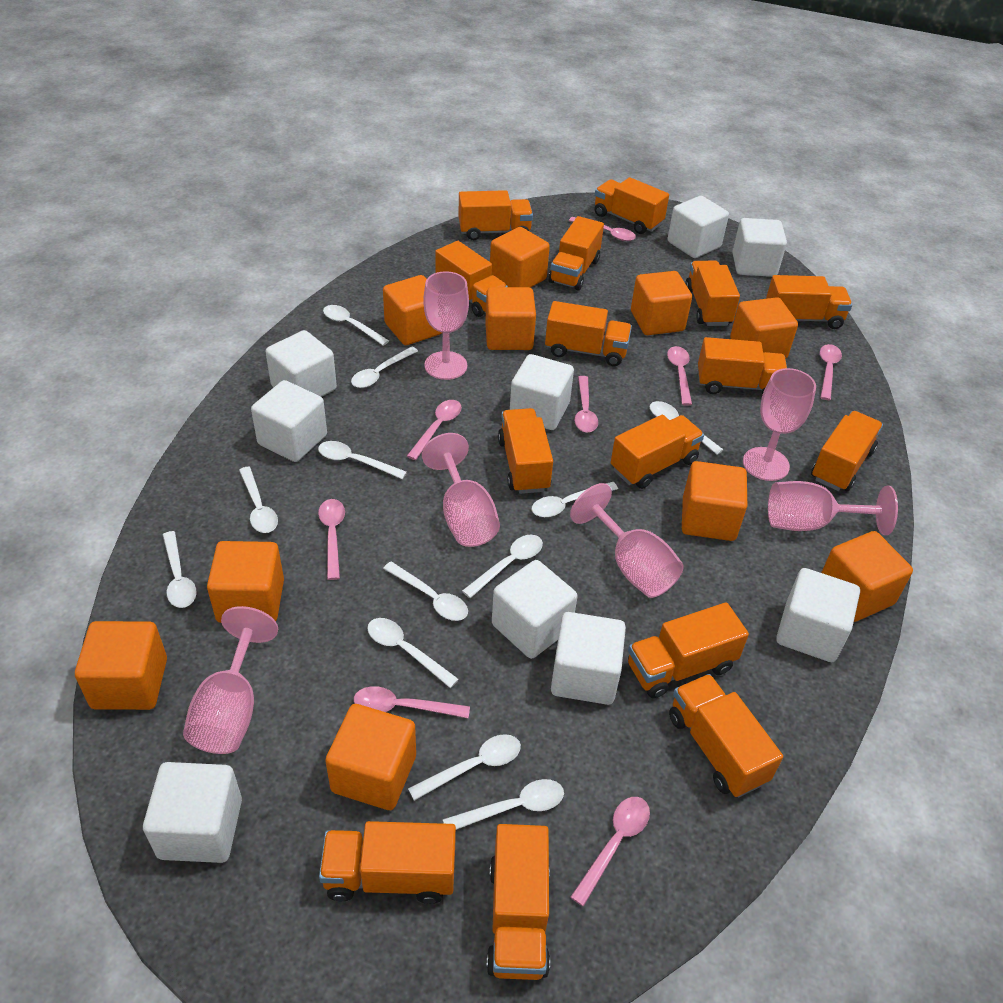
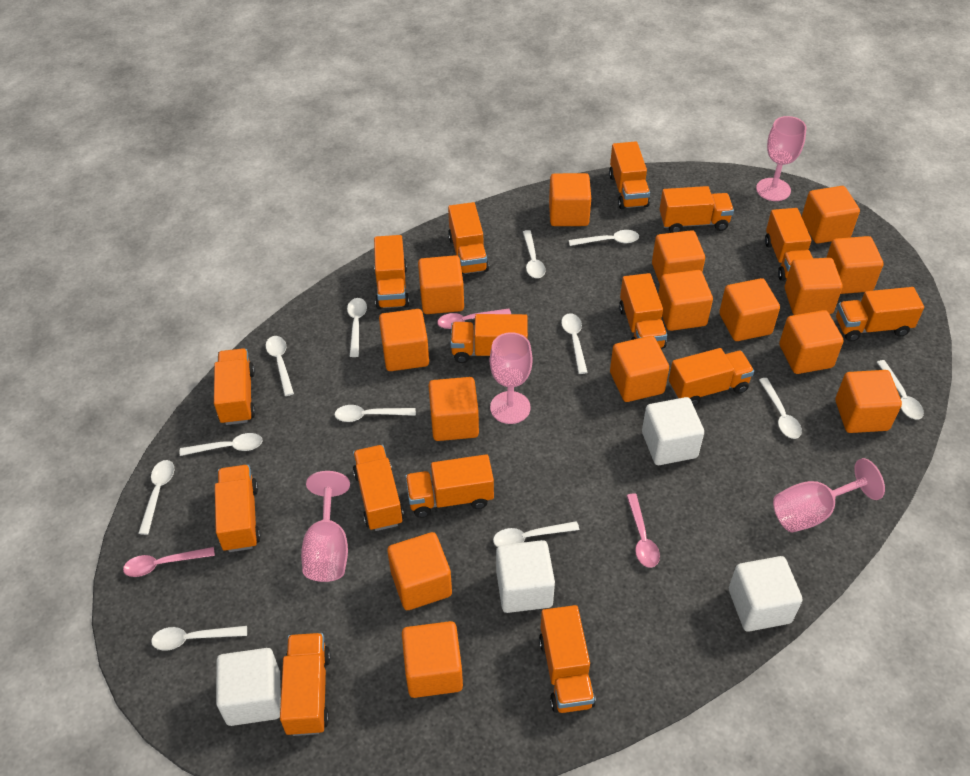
orange cube: [75,621,167,710] [207,541,284,623] [325,704,416,810] [383,275,442,345] [485,287,536,350] [490,227,550,288] [631,271,692,335] [682,461,747,541] [730,297,798,359] [821,531,913,622] = 10 -> [379,309,429,371] [387,532,452,610] [402,621,463,698] [418,255,464,314] [428,377,479,441] [549,173,591,226] [610,336,669,402] [652,230,705,284] [658,270,713,331] [719,278,780,341] [779,310,844,374] [785,258,843,315] [802,186,860,243] [826,236,884,294] [835,370,902,433] = 15
pink goblet: [183,606,278,754] [422,433,500,547] [423,271,469,380] [570,483,684,598] [743,368,816,481] [768,481,898,535] = 6 -> [301,471,350,582] [490,332,532,424] [756,116,806,201] [773,458,885,533] = 4
pink spoon: [318,499,345,580] [354,686,470,718] [407,400,462,460] [569,217,636,241] [570,797,650,907] [574,376,598,433] [667,346,692,406] [820,344,842,400] = 8 -> [123,547,215,577] [437,309,511,329] [626,493,660,568] = 3
white cube: [143,762,242,863] [251,380,327,462] [266,330,337,397] [492,560,578,659] [510,354,574,430] [551,612,626,705] [668,196,729,258] [732,218,787,277] [776,568,860,662] = 9 -> [216,648,281,726] [496,540,555,613] [642,397,704,465] [729,556,803,632] = 4

